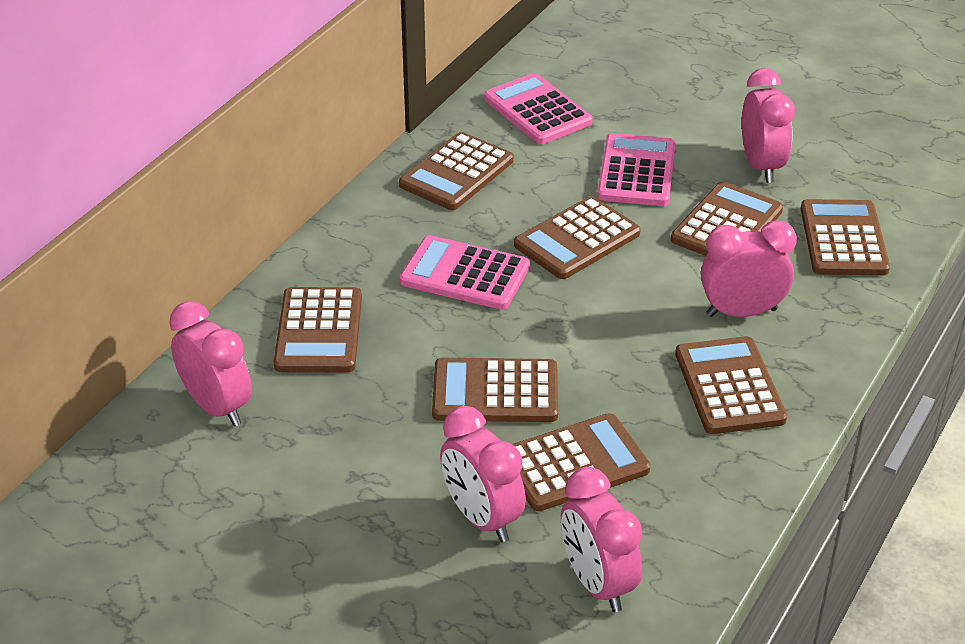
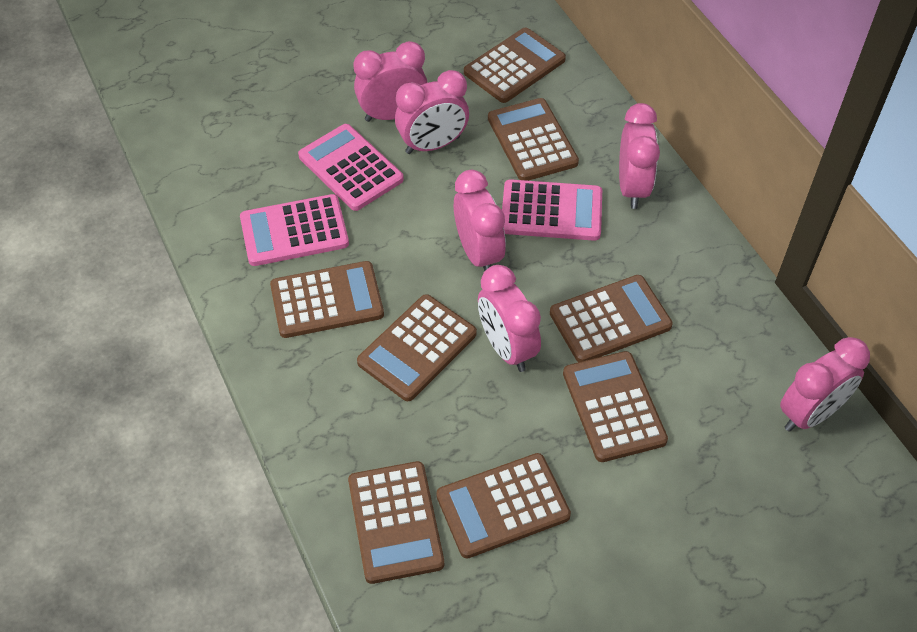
pink clock: [169,301,252,426] [440,406,526,542] [561,467,642,612] [701,220,797,317] [742,68,795,183] = 5 -> [353,41,427,122] [395,70,469,154] [454,170,506,271] [478,265,541,372] [619,103,660,209] [780,337,870,432] = 6

